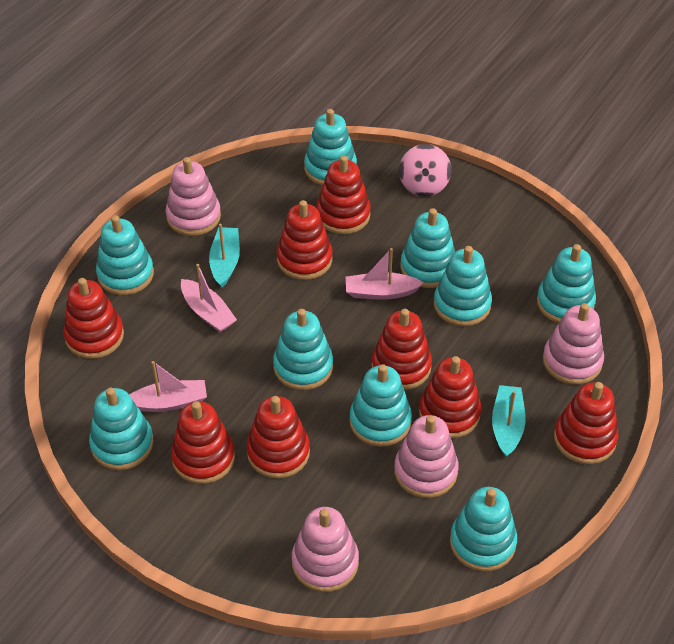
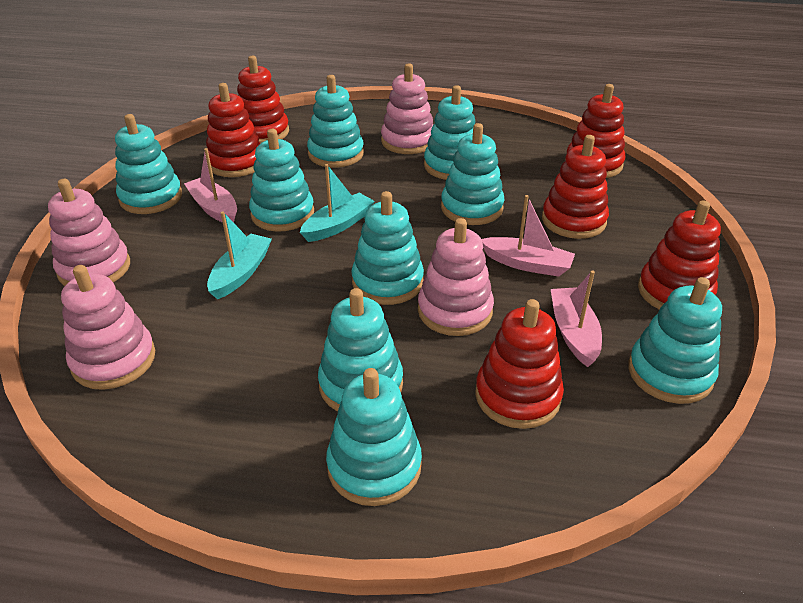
pink spinning top: [399,144,451,197] = 1 -> none = 0
red stacking toy: [63,278,124,359] [171,401,235,484] [246,396,310,479] [276,200,333,280] [316,156,371,234] [372,309,432,390] [419,356,481,438] [554,382,618,464] = 8 -> [206,83,261,177] [237,56,289,143] [475,299,564,429] [542,135,609,239] [565,84,625,178] [638,201,721,309] = 6

